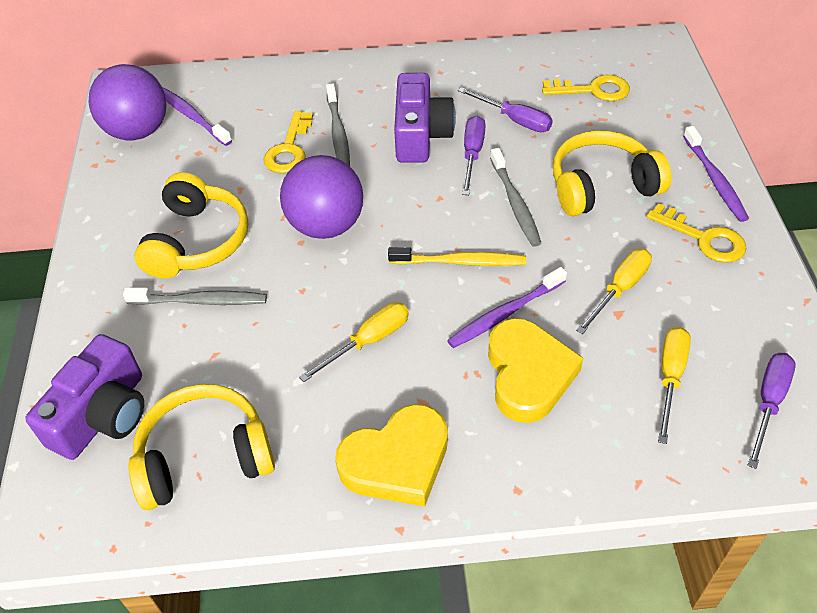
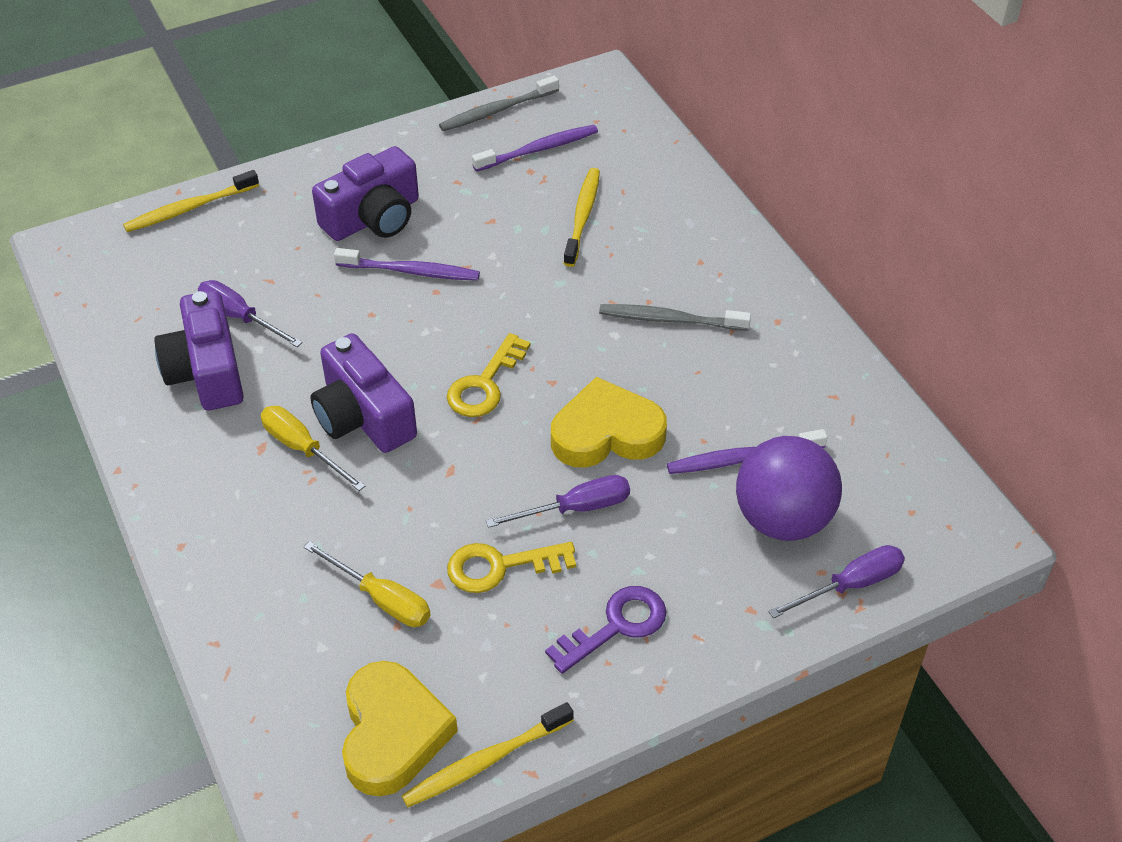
grey toothbrush: [123,288,267,305] [326,83,350,166] [490,148,541,247] = 3 -> [439,75,559,131] [599,304,751,331] = 2
purple ball: [89,64,167,141] [280,155,363,239] = 2 -> [736,436,842,541] = 1
purple camera: [25,334,144,460] [394,73,456,163] = 2 -> [154,290,244,410] [310,333,417,453] [312,146,419,241] = 3
purple key: none = 0 -> [545,586,667,674] = 1
yellow headphones: [128,384,275,510] [134,172,248,278] [553,130,672,216] = 3 -> none = 0
yellow key: [263,111,313,173] [542,75,630,101] [647,203,746,263] = 3 -> [447,333,531,417] [447,542,576,593] = 2
yellow screwdriver: [299,302,409,382] [576,249,652,334] [658,327,691,444] = 3 -> [261,406,365,491] [304,541,431,627] = 2
yellow toothbrush: [388,247,526,266] = 1 -> [123,170,259,232] [401,702,574,807] [563,168,600,267] = 3

